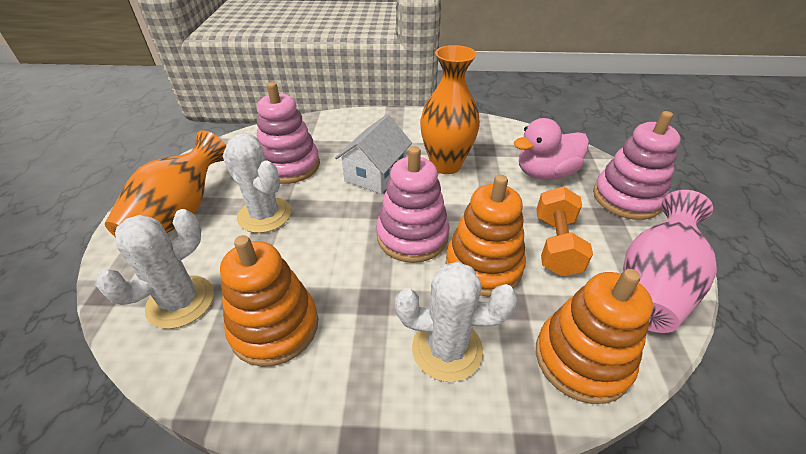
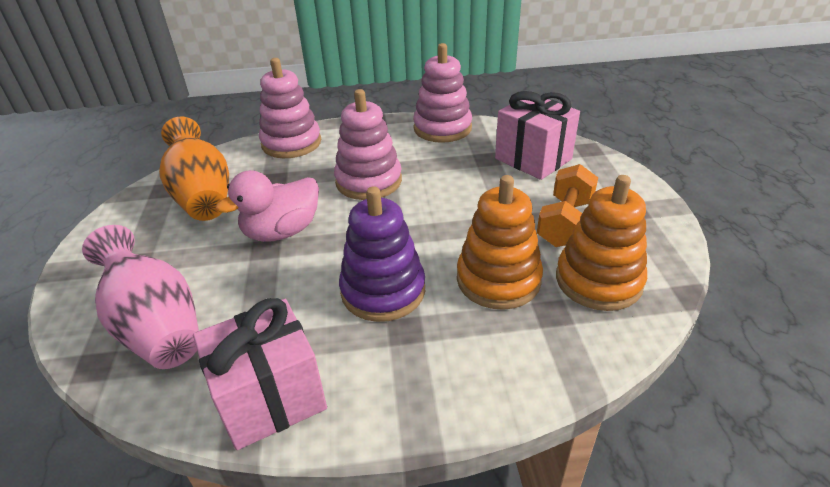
orange stacking toy: [220,235,318,367] [445,175,526,296] [536,269,653,404] = 3 -> [457,175,543,310] [556,175,647,311] = 2
orange vase: [105,130,226,237] [420,45,480,174] = 2 -> [159,117,229,221] = 1
pink gift: none = 0 -> [193,298,327,450] [495,91,580,180] = 2
purple stacking toy: none = 0 -> [339,186,425,322] = 1
white cactus: [95,209,214,329] [223,133,291,233] [395,261,517,382] = 3 -> none = 0
white house: [335,114,412,194] = 1 -> none = 0

